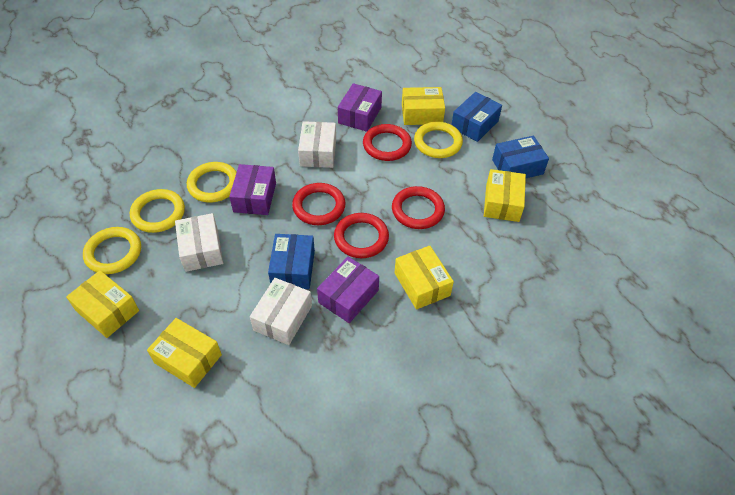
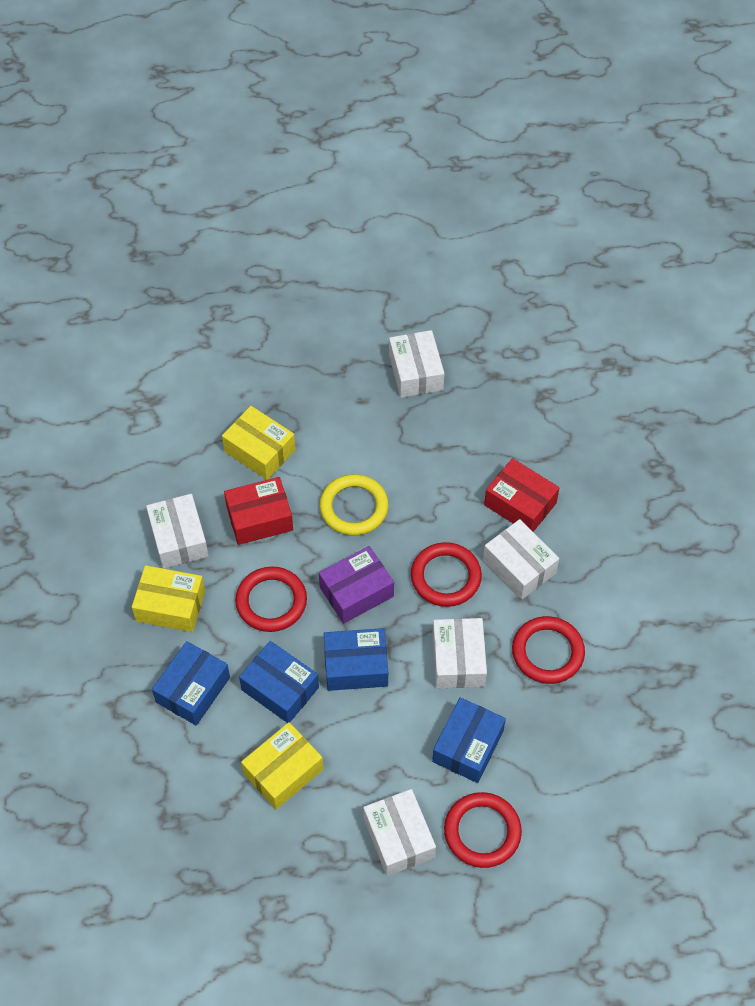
blue box: [268,234,315,289] [451,92,502,142] [492,136,549,178] = 3 -> [152,641,230,726] [239,641,319,723] [324,628,388,691] [432,698,506,783] = 4
purple box: [229,164,276,215] [317,256,379,323] [338,83,382,132] = 3 -> [319,546,394,623] = 1
red box: none = 0 -> [224,477,293,545] [484,458,560,532] = 2
white box: [175,213,223,272] [250,278,312,345] [298,121,336,168] = 3 -> [146,494,209,569] [363,789,436,876] [389,330,444,398] [432,618,487,688] [483,519,559,600] = 5
yellow box: [66,270,139,338] [147,318,222,388] [395,246,454,310] [402,87,445,125] [484,169,526,222] = 5 -> [132,565,205,632] [222,406,296,480] [241,722,323,810] = 3
yellow ring: [83,227,141,274] [130,189,185,233] [187,162,237,202] [414,122,463,158] = 4 -> [320,474,389,536] = 1

